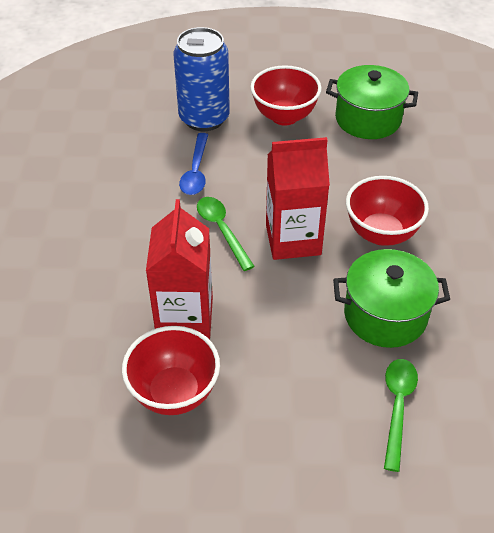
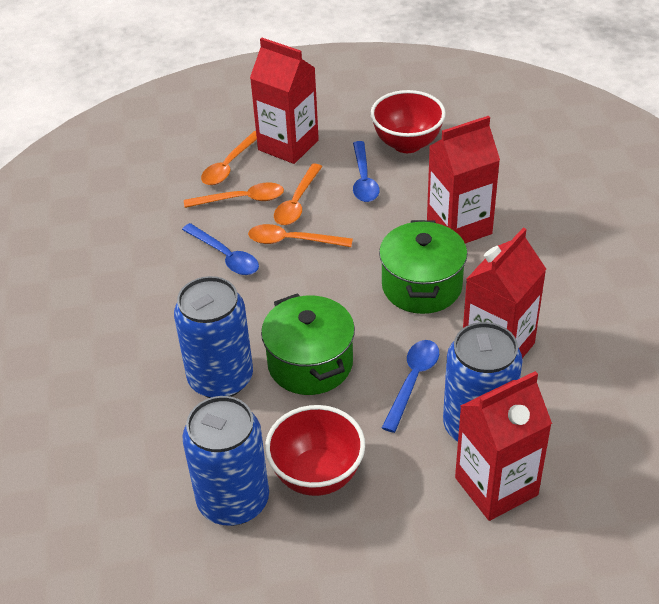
blue can: [173,27,230,131] = 1 -> [174,276,253,398] [182,396,269,526] [443,322,523,441] = 3
blue spoon: [179,133,208,195] = 1 -> [182,223,259,275] [353,141,380,202] [382,340,439,433] = 3
green spoon: [197,197,255,271] [384,359,418,472] = 2 -> none = 0
orange spoon: none = 0 -> [184,182,284,208] [201,131,257,185] [248,224,353,247] [274,164,322,225] = 4
red bowl: [122,326,220,415] [251,65,322,126] [346,176,429,246] = 3 -> [265,405,365,496] [370,90,446,153] = 2
red carton: [146,199,213,339] [266,137,330,260] = 2 -> [250,38,319,164] [427,116,500,244] [455,371,552,521] [463,228,546,358] = 4

